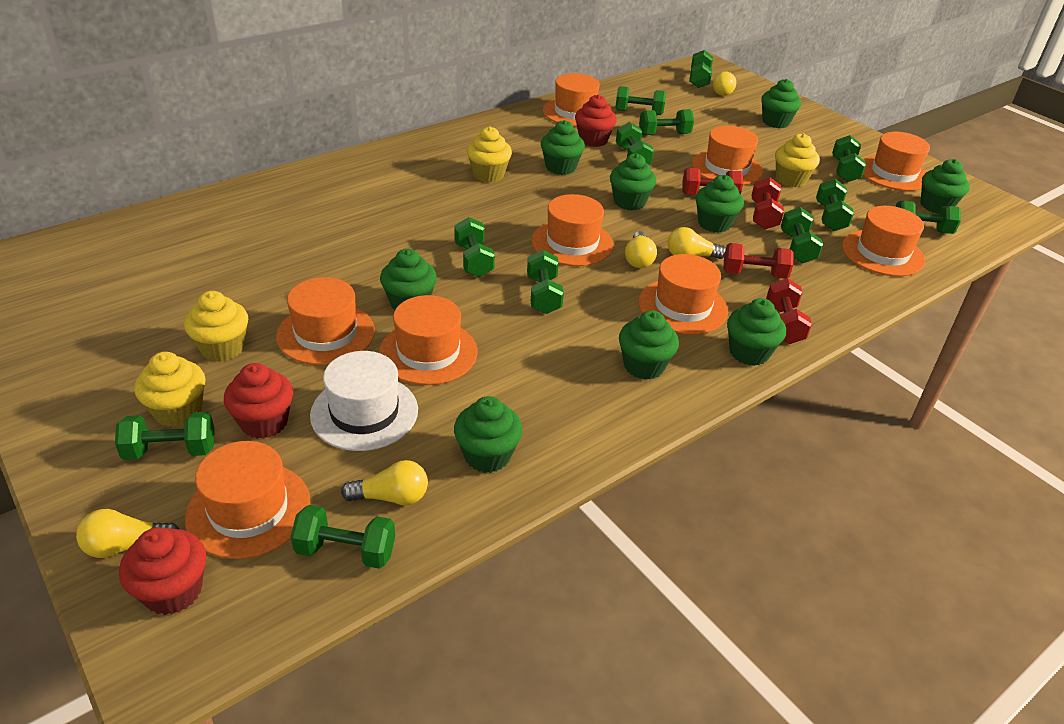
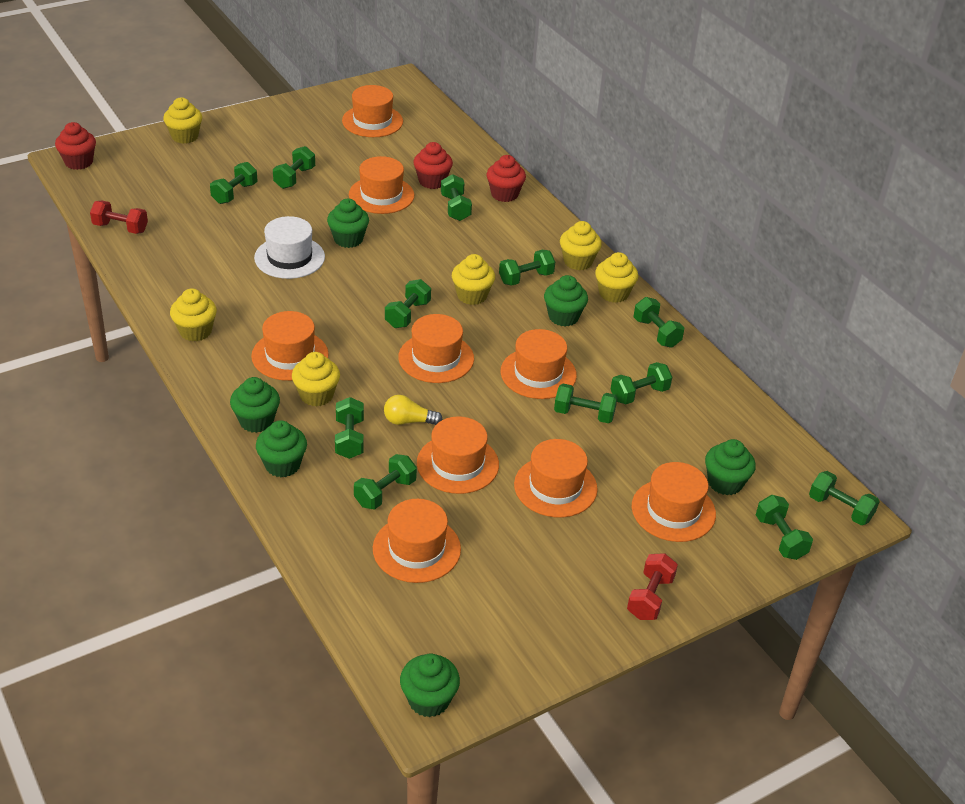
green cupcake: [380,249,437,310] [454,396,523,473] [541,120,585,175] [610,153,656,210] [619,310,679,380] [696,175,744,233] [727,298,786,366] [761,79,801,128] [920,159,970,214] = 9 -> [230,377,280,433] [256,420,307,477] [327,199,369,248] [400,654,460,717] [544,275,588,327] [705,439,756,495] = 6
red dumbbell: [682,168,743,195] [723,243,794,279] [752,177,784,229] [766,278,812,344] = 4 -> [90,201,148,234] [627,553,678,620] = 2
yellow cupcake: [134,352,206,427] [184,291,248,362] [467,126,512,182] [775,133,820,187] = 4 -> [163,97,202,144] [170,288,217,341] [292,352,340,407] [452,254,495,305] [560,221,602,270] [595,252,638,303] = 6
yellow light bulb: [76,509,179,558] [341,460,428,505] [625,231,657,268] [668,227,726,259] [713,71,736,96] = 5 -> [384,395,443,425] = 1

